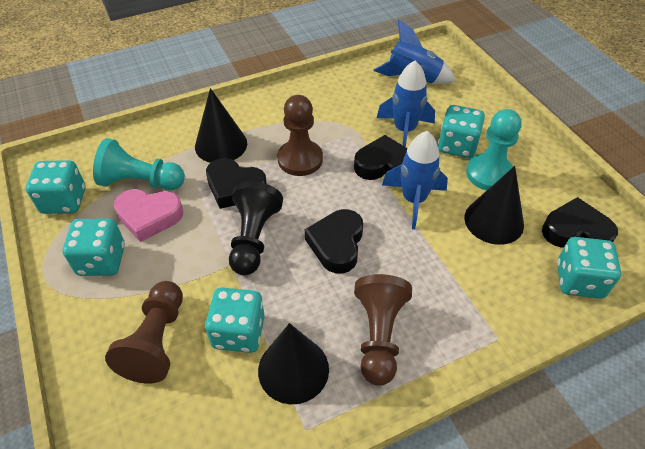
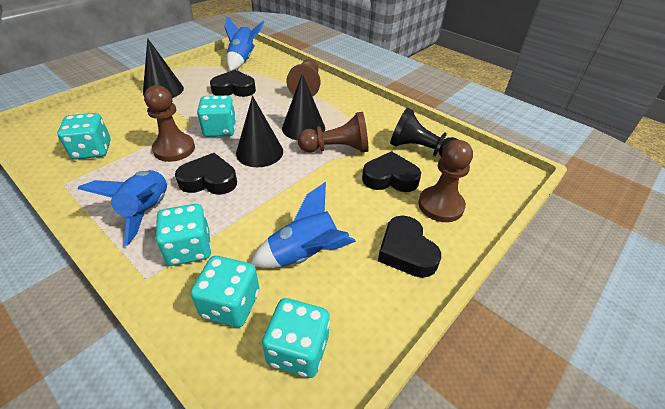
brown pawn: [105,281,183,384] [278,95,323,176] [354,274,412,386] = 3 -> [144,85,195,162] [286,59,321,97] [298,112,368,153] [418,140,473,222] = 4
pink heart: [114,189,183,242] = 1 -> none = 0
turquoise pawn: [93,138,185,190] [466,109,522,190] = 2 -> none = 0

